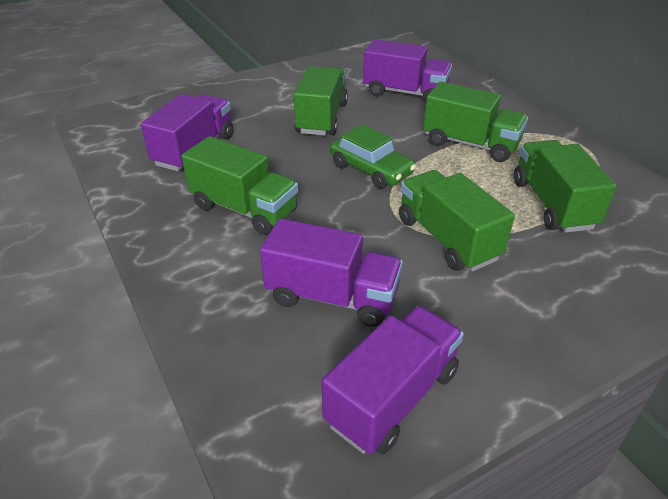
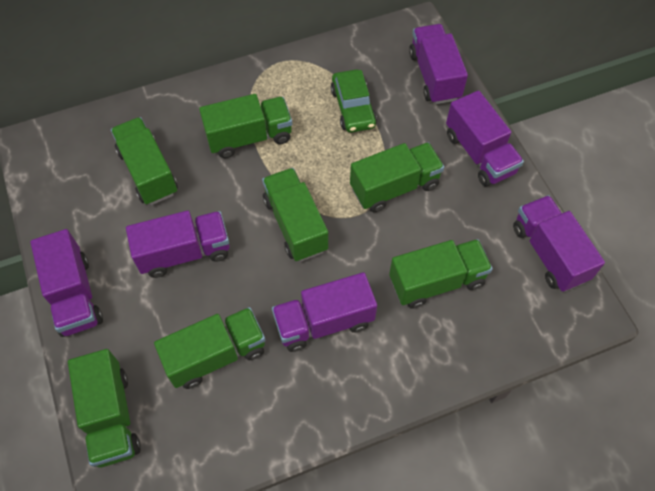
green truck: [182,136,298,235] [294,66,348,136] [399,170,515,271] [423,81,528,162] [514,140,617,233] = 5 -> [68,349,141,468] [111,117,178,205] [154,307,265,389] [199,94,292,158] [262,168,328,262] [350,142,444,212] [389,239,493,309] = 7
purple truck: [141,94,233,171] [260,218,403,327] [322,306,464,454] [363,39,452,103] = 4 -> [30,229,103,337] [126,211,229,278] [272,272,377,352] [409,24,468,104] [446,90,524,186] [513,195,605,292] = 6

